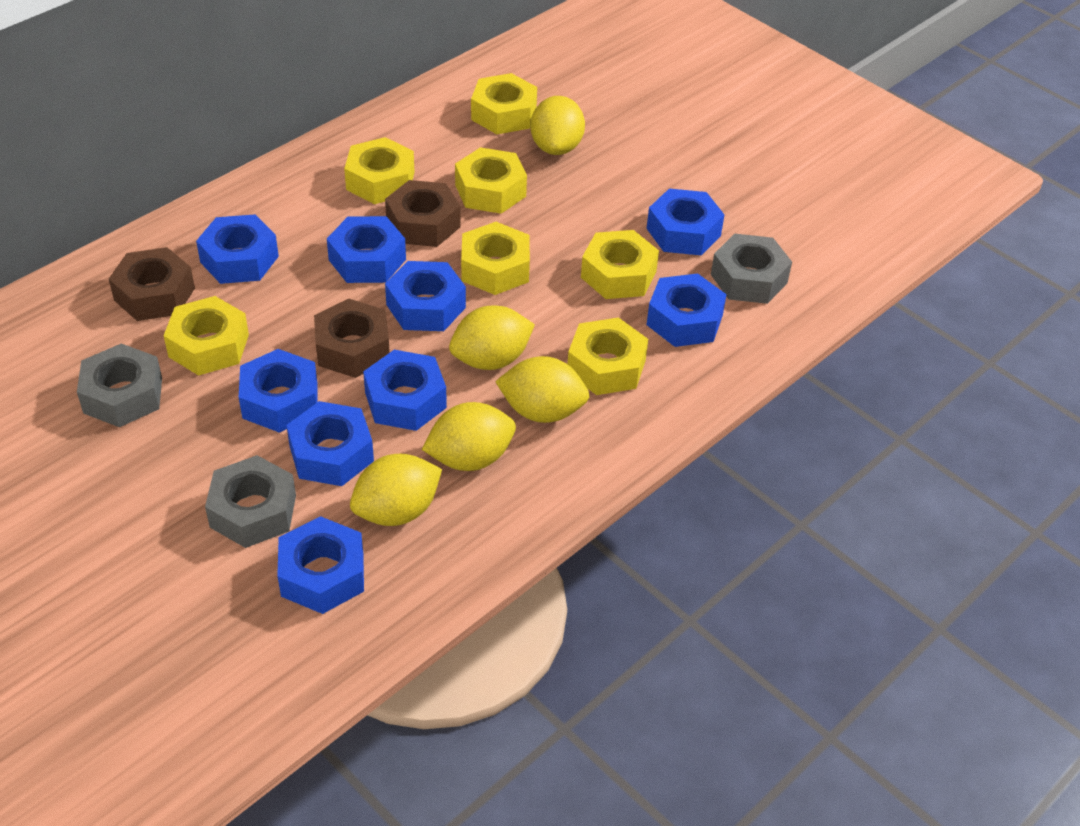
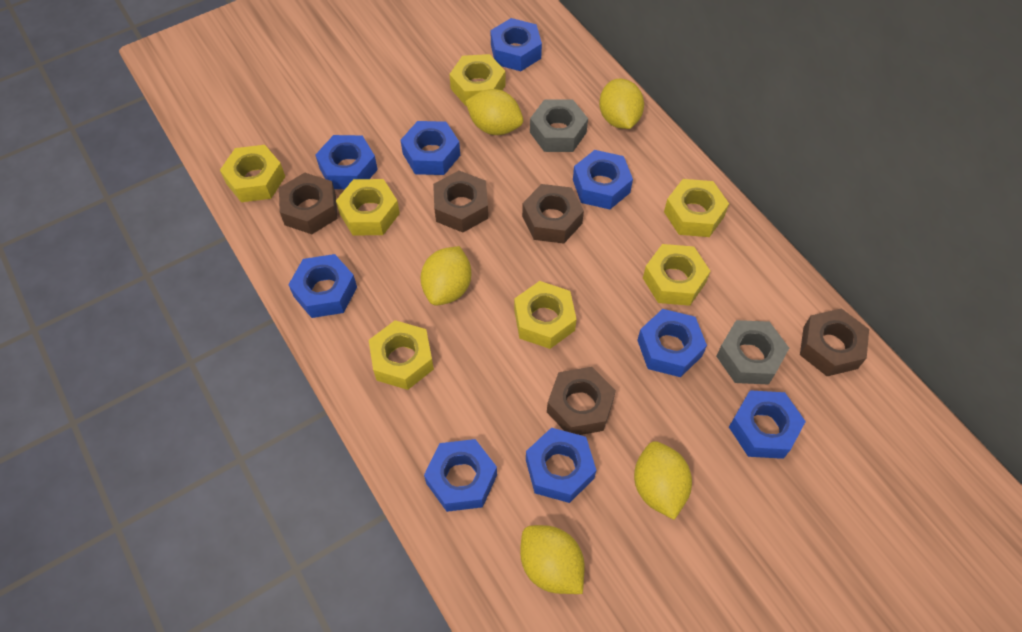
brown nut: [109,247,195,321] [314,299,390,378] [385,180,461,247] = 3 -> [279,173,338,234] [433,171,488,232] [522,184,584,244] [547,367,616,435] [800,308,869,376] = 5
grey nut: [77,343,162,427] [205,455,296,548] [711,234,792,304] = 3 -> [530,99,588,152] [716,320,789,385] = 2

